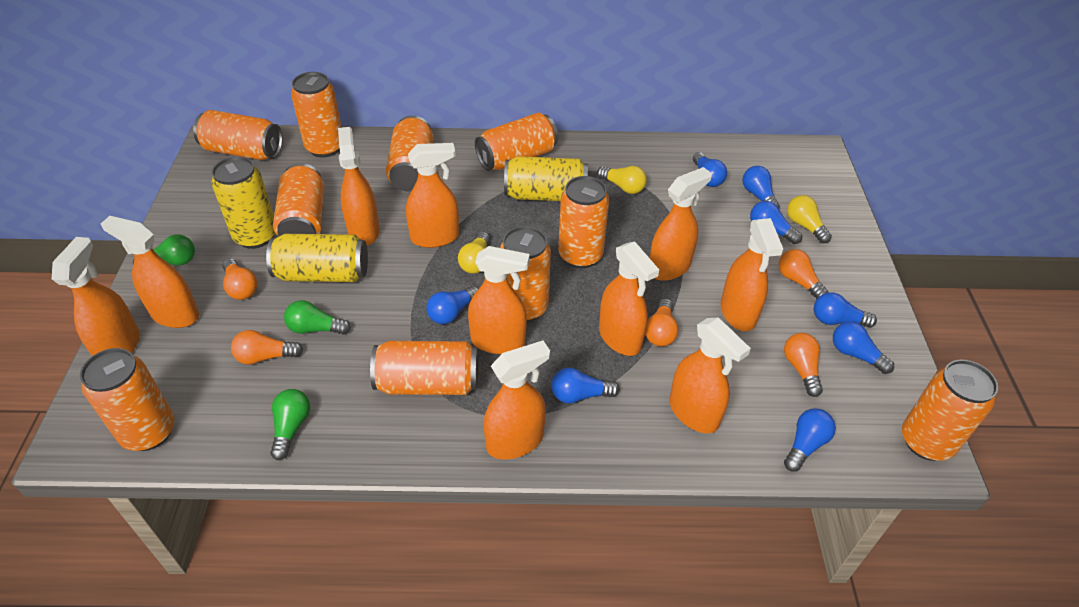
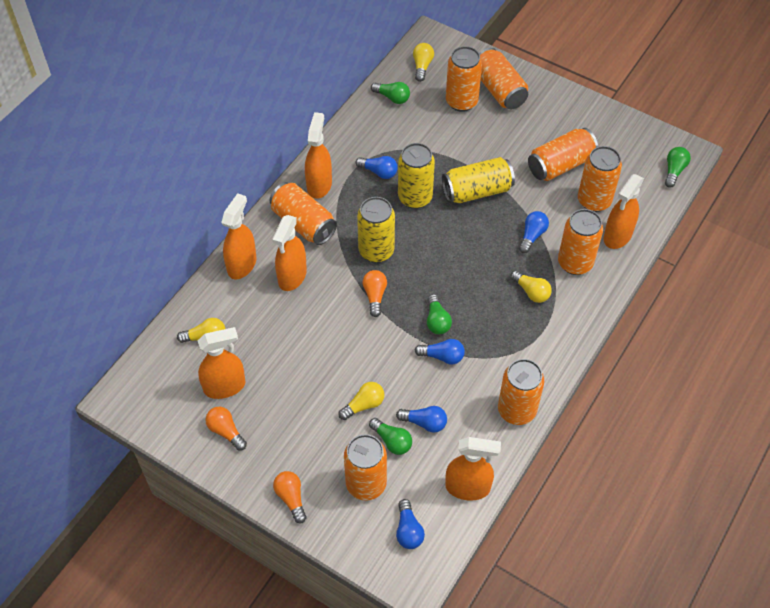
blue light bulb: [427,286,479,324] [551,368,620,403] [693,152,727,187] [742,166,780,208] [750,201,802,244] [784,408,836,472] [814,292,877,328] [833,322,894,374] = 8 -> [355,156,398,179] [396,406,447,433] [396,499,425,549] [415,339,465,364] [519,211,549,253] = 5
green light bulb: [133,235,195,266] [270,389,310,460] [284,300,351,335] = 3 -> [369,418,412,455] [371,82,410,104] [427,294,452,334] [665,147,691,188] = 4
orange can: [80,348,175,451] [193,110,283,160] [273,163,324,237] [291,72,342,157] [370,341,478,395] [386,115,433,191] [475,113,558,171] [500,226,551,322] [558,176,609,268] [902,360,998,461] = 10 -> [270,182,337,245] [344,434,387,501] [446,46,482,112] [479,48,528,109] [498,359,544,425] [528,128,598,181] [558,209,603,275] [578,146,622,212] = 8
orange light bulb: [222,258,257,300] [231,330,303,365] [645,298,679,346] [779,249,829,300] [784,333,823,397] = 5 -> [205,407,247,451] [273,471,307,523] [363,270,387,317] = 3
orange spray bottle: [52,237,140,356] [101,216,199,328] [338,127,380,246] [406,143,459,248] [468,246,529,354] [484,340,550,460] [599,241,659,356] [650,167,712,281] [670,317,751,433] [721,218,783,331] = 10 -> [198,327,245,399] [221,193,257,279] [272,215,307,291] [305,112,332,199] [445,437,501,501] [603,174,644,249] = 6
yellow light bulb: [458,231,490,274] [597,166,647,194] [787,195,832,243] = 3 -> [177,318,226,343] [338,382,384,420] [413,43,434,82] [510,270,552,303] = 4

